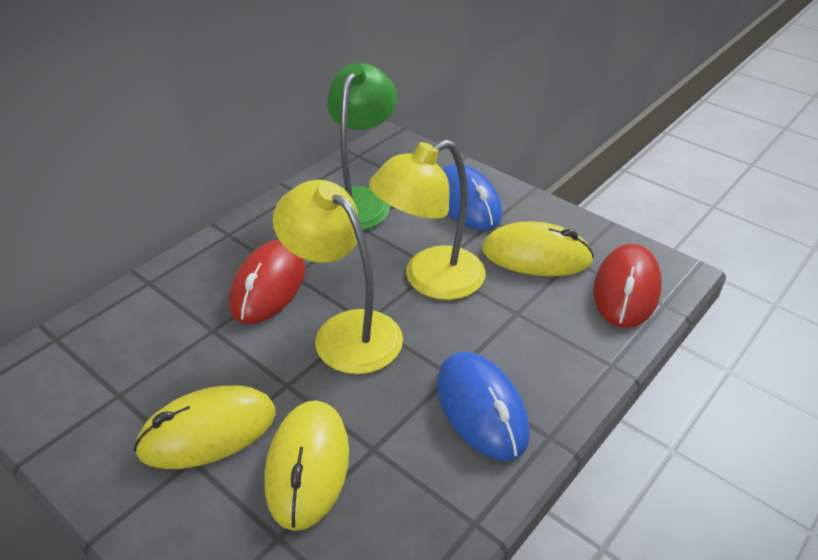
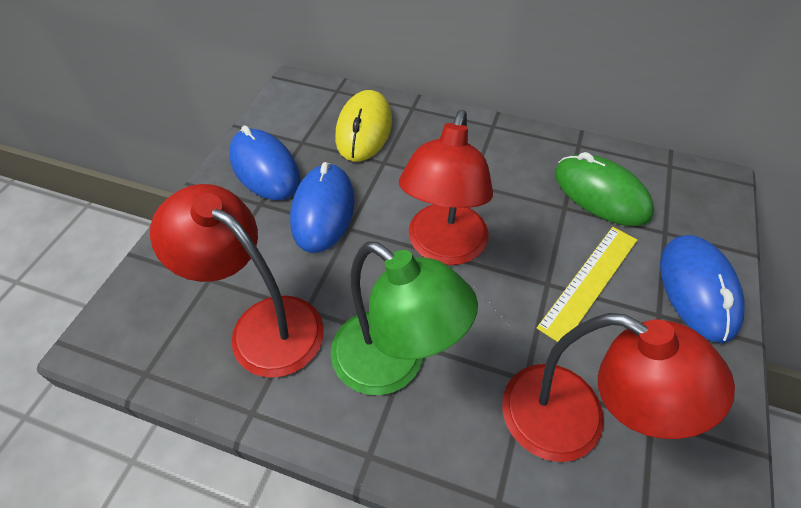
blue mouse: [437,352,530,461] [442,164,502,230] = 2 -> [229,125,300,200] [290,162,355,253] [660,235,745,343] = 3
green mouse: none = 0 -> [555,152,654,226] = 1
red lamp: none = 0 -> [150,184,324,377] [399,110,493,265] [502,313,735,462] = 3
red mouse: [229,240,305,324] [593,244,662,328] = 2 -> none = 0
yellow lamp: [273,180,403,374] [369,140,485,300] = 2 -> none = 0
yellow mouse: [134,386,276,469] [265,401,349,531] [482,222,594,276] = 3 -> [335,90,392,162] = 1
yellow ruler: none = 0 -> [537,227,637,342] = 1

